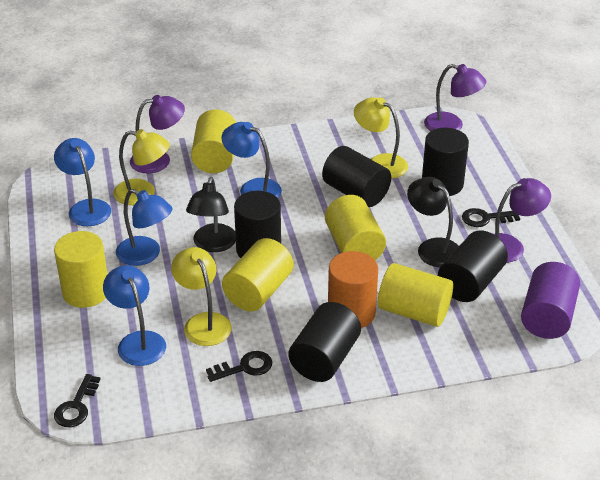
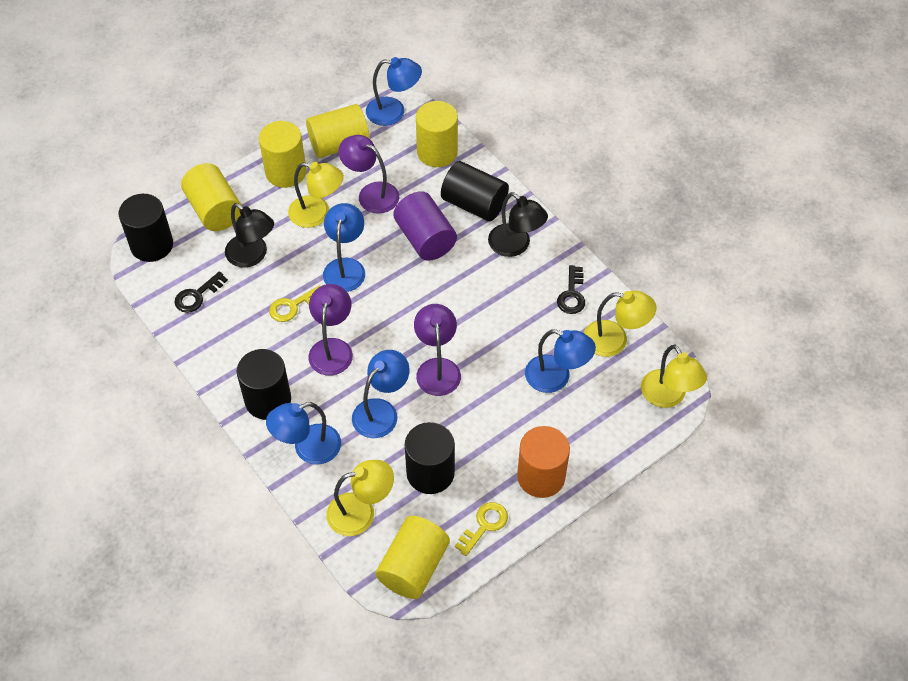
black cylinder: [234,191,281,258] [288,302,361,382] [322,146,391,207] [422,128,469,196] [438,231,508,302] = 5 -> [119,194,173,262] [237,349,291,420] [405,422,455,494] [441,161,509,221] = 4
black key: [54,374,101,427] [206,351,272,382] [462,208,520,227] = 3 -> [174,271,228,313] [557,265,585,314] = 2
blue lamp: [54,138,111,226] [103,265,166,366] [116,189,172,266] [221,122,282,198] = 4 -> [266,402,341,465] [323,203,365,292] [352,350,410,438] [366,57,422,126] [525,329,596,393] = 5
yellow key: none = 0 -> [269,286,320,322] [455,502,508,556] = 2
yellow lamp: [113,129,170,205] [171,247,232,346] [354,97,408,179] = 3 -> [288,162,344,228] [326,460,394,536] [584,290,657,357] [641,345,707,408] = 4

